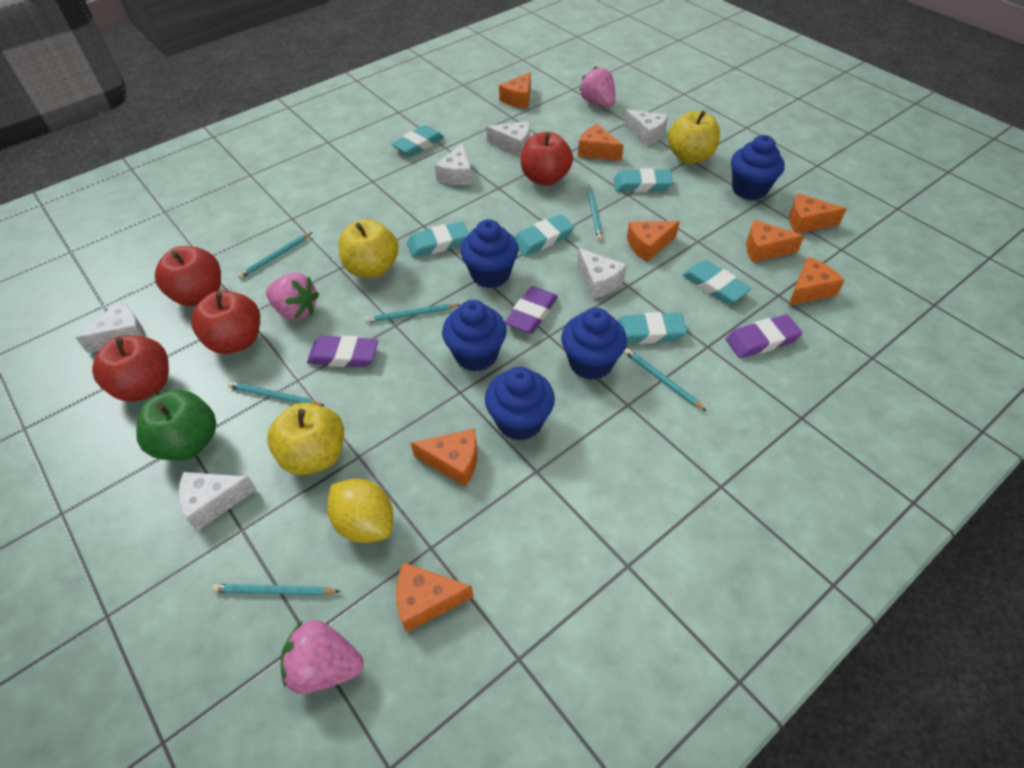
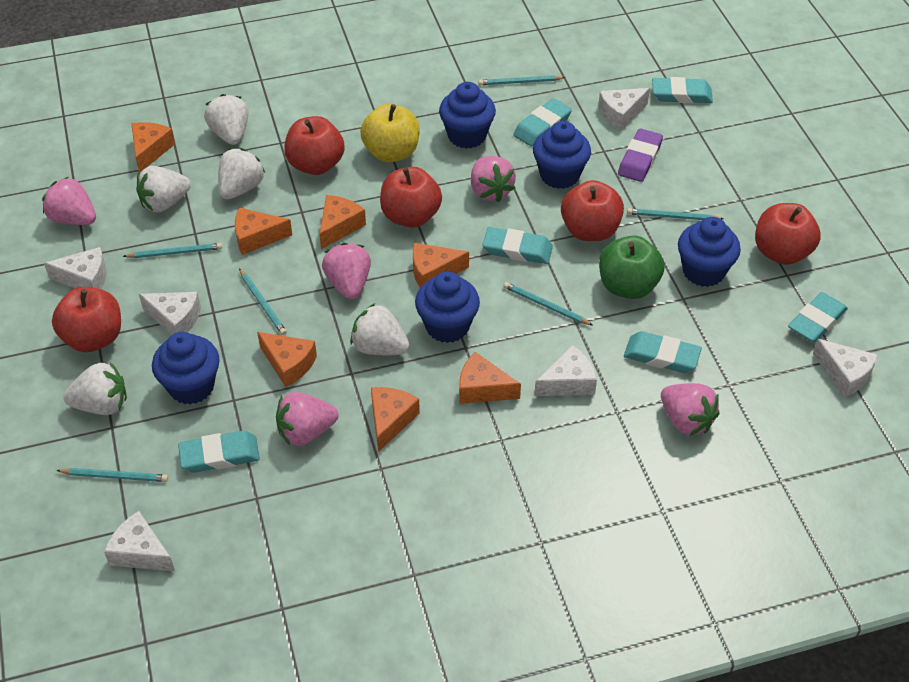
orange cheese: [396,562,474,632] [411,428,477,487] [499,72,531,108] [578,124,624,161] [627,221,680,262] [746,220,804,263] [788,257,845,306] [789,193,846,234] = 8 -> [131,122,175,172] [235,207,292,255] [257,332,317,387] [320,195,366,249] [371,387,420,452] [413,243,469,287] [459,352,521,404] = 7
pink strawberry: [266,273,319,320] [281,620,364,694] [579,66,615,107] = 3 -> [42,177,96,225] [276,392,338,446] [322,243,371,300] [471,156,516,202] [661,383,720,436] = 5
purple eraser: [307,335,378,367] [505,286,558,334] [726,315,802,358] = 3 -> [618,128,663,182] = 1
red apple: [92,335,169,402] [155,246,221,306] [191,291,260,354] [521,132,573,186] = 4 -> [52,287,121,352] [284,116,345,175] [380,167,442,228] [561,180,624,241] [755,203,821,265] = 5
white strawberry: none = 0 -> [63,362,127,415] [136,166,191,213] [204,94,249,145] [218,148,265,200] [350,303,410,355] = 5
yellow apple: [267,402,344,475] [338,219,399,278] [668,111,720,163] = 3 -> [360,104,420,162] = 1
yellow lemon: [327,479,393,543] = 1 -> none = 0

